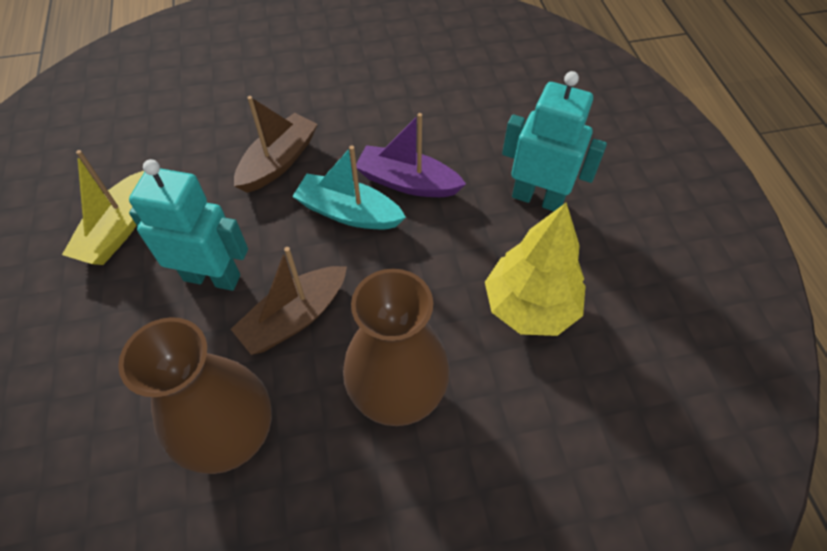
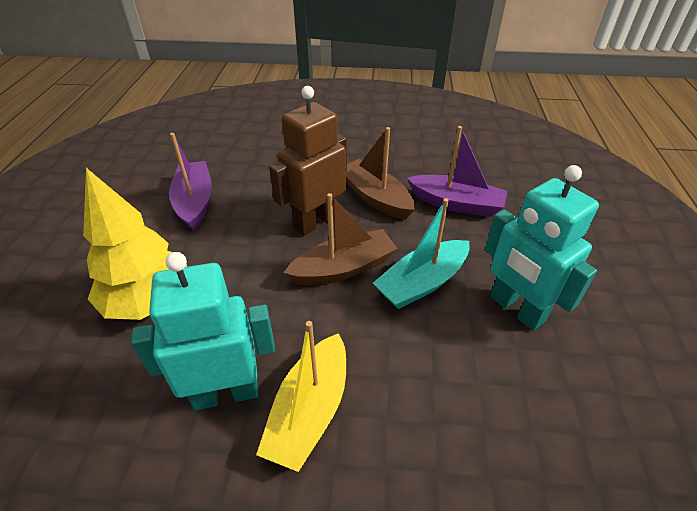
brown robot: none = 0 -> [269,86,347,236] = 1
brown vase: [118,317,272,474] [343,269,450,426] = 2 -> none = 0
purple boat: [356,113,466,197] = 1 -> [169,133,212,230] [407,126,508,217] = 2

